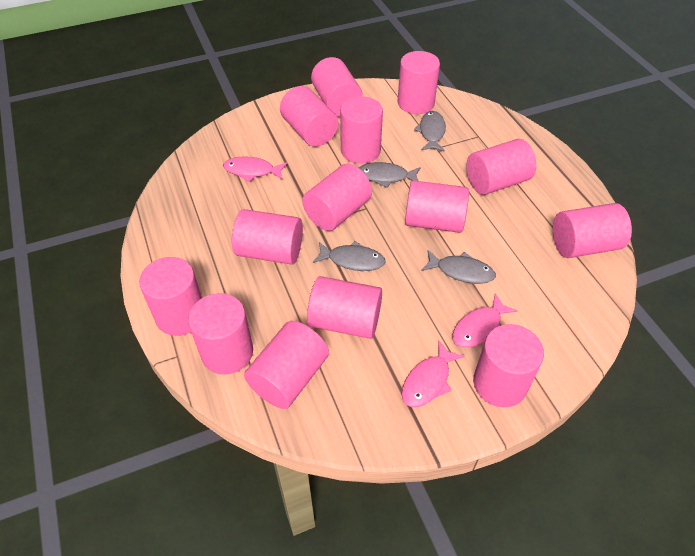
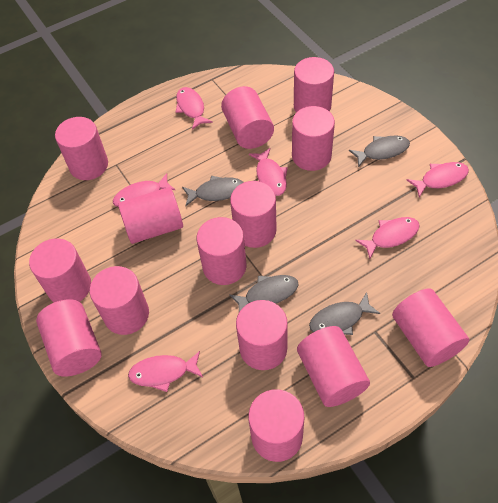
pink fish: [223,156,287,182] [402,340,464,407] [452,294,518,348] = 3 -> [113,173,176,207] [128,351,203,392] [176,87,213,130] [249,148,288,196] [355,217,420,259] [407,162,469,197] = 6

